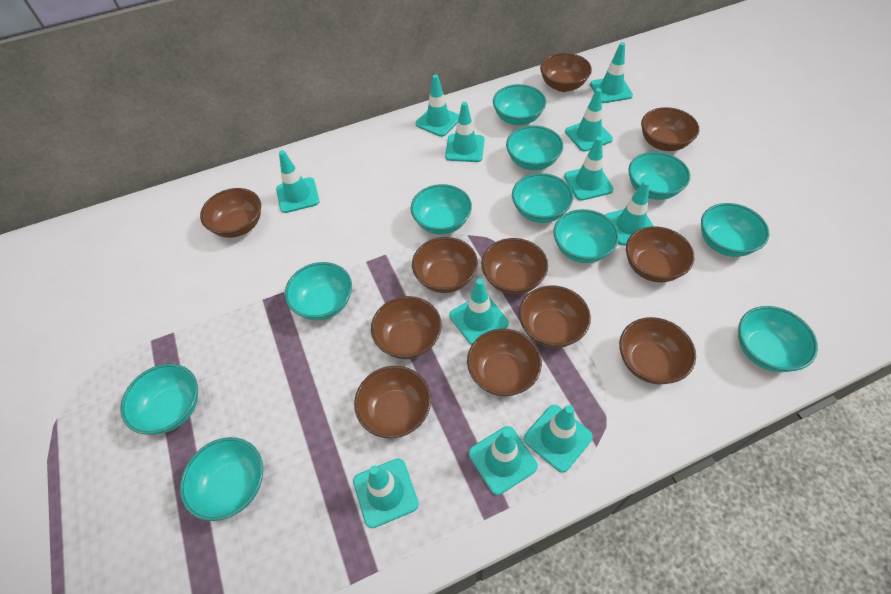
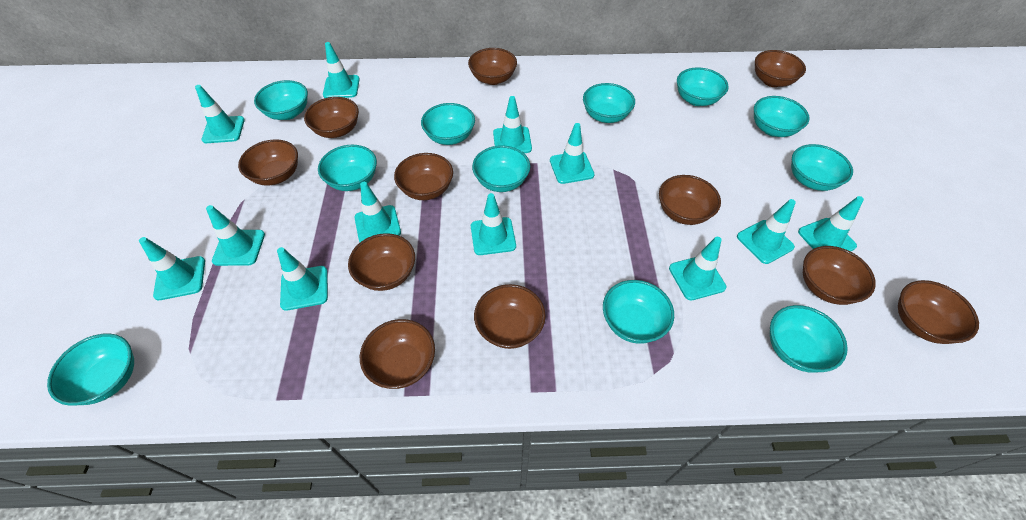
turquoise traffic cone: [276,150,319,213] [353,458,419,528] [416,75,459,137] [445,102,485,162] [450,278,509,345] [469,426,538,495] [524,405,593,473] [564,136,614,201] [565,88,613,152] [590,42,633,103] [605,180,653,246] = 11 -> [139,237,205,300] [195,85,245,143] [206,205,265,266] [277,247,328,311] [323,42,360,98] [354,182,401,242] [471,193,516,255] [493,96,532,153] [550,123,595,184] [669,237,726,300] [737,199,796,264] [798,196,864,251] = 12

